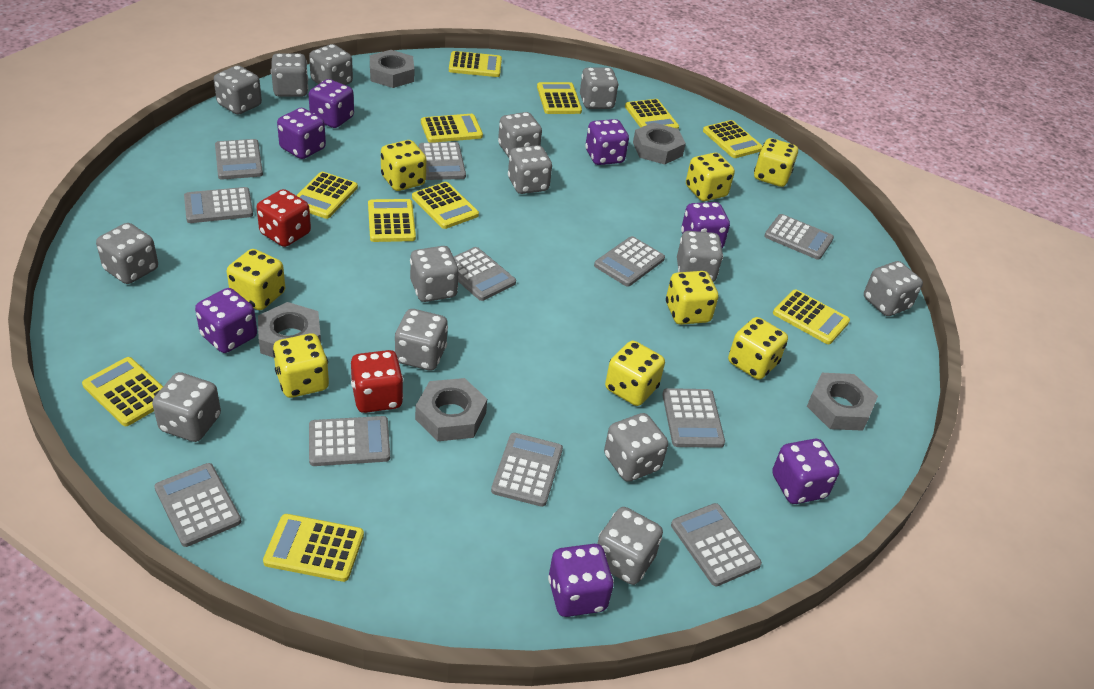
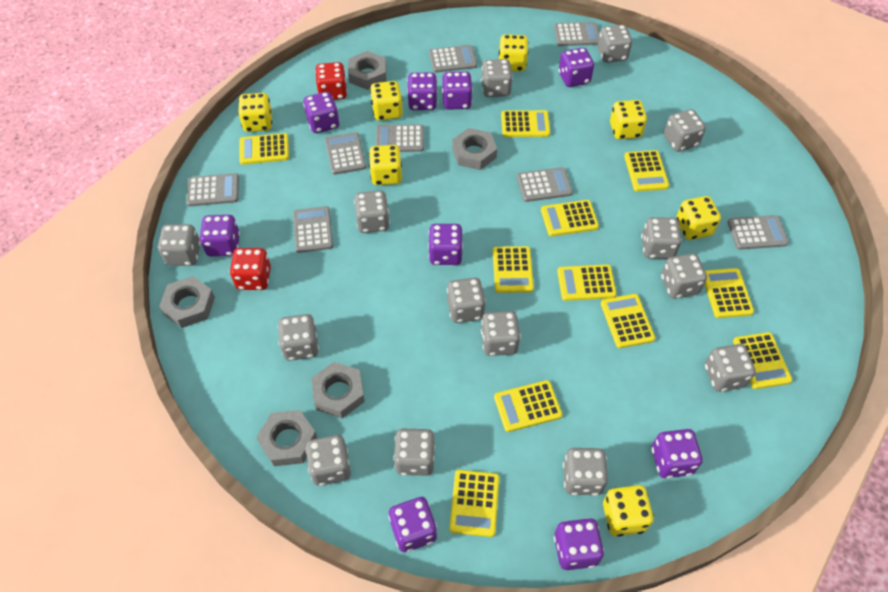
grey calculator: [154,463,241,547] [184,187,253,223] [215,139,263,180] [309,416,390,466] [419,142,466,180] [454,247,516,301] [491,433,563,507] [594,236,665,287] [662,388,725,448] [671,503,762,586] [764,214,834,260] = 11 -> [187,173,239,206] [293,206,333,253] [325,132,366,175] [376,124,424,152] [429,45,477,73] [517,167,573,202] [554,22,600,46] [728,215,789,250] = 8
purple dice: [195,288,257,353] [277,108,326,159] [308,79,354,128] [548,544,614,617] [585,119,629,165] [681,202,730,248] [772,439,840,504] = 7 -> [199,215,240,257] [303,92,339,133] [389,497,437,552] [407,73,438,110] [428,224,463,265] [442,72,473,110] [554,518,604,570] [559,48,594,87] [652,429,703,478] = 9
yellow dice: [227,249,285,310] [273,333,329,398] [381,140,426,191] [605,341,665,406] [666,271,718,325] [686,153,735,201] [728,317,788,380] [754,138,798,187] = 8 -> [238,93,272,132] [369,145,402,185] [370,81,403,121] [499,34,528,72] [603,485,654,536] [610,100,647,139] [676,196,721,240] = 7

